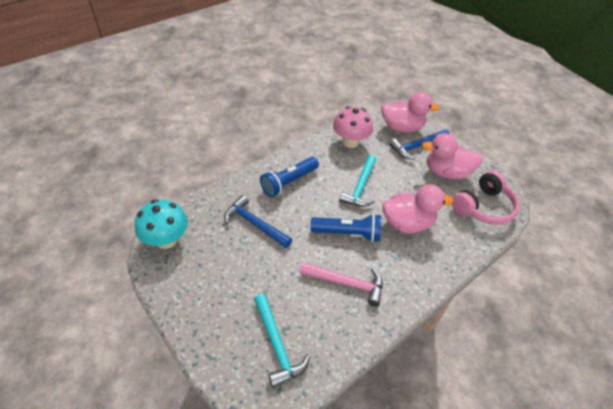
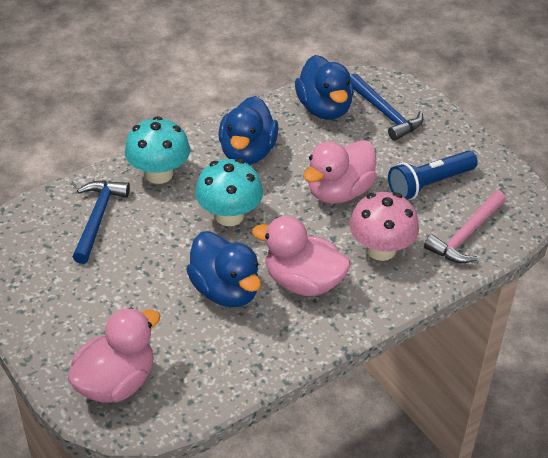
blue duck: none = 0 -> [186,231,261,307] [218,96,279,165] [295,55,354,120] = 3
blue flashlight: [260,157,319,197] [310,214,381,242] = 2 -> [388,151,478,200] = 1
pink headphones: [452,170,520,225] = 1 -> none = 0
turquoise hammer: [254,294,310,388] [339,155,376,207] = 2 -> none = 0
turquoise mushroom: [135,199,188,249] = 1 -> [125,116,190,184] [195,159,263,226] = 2

